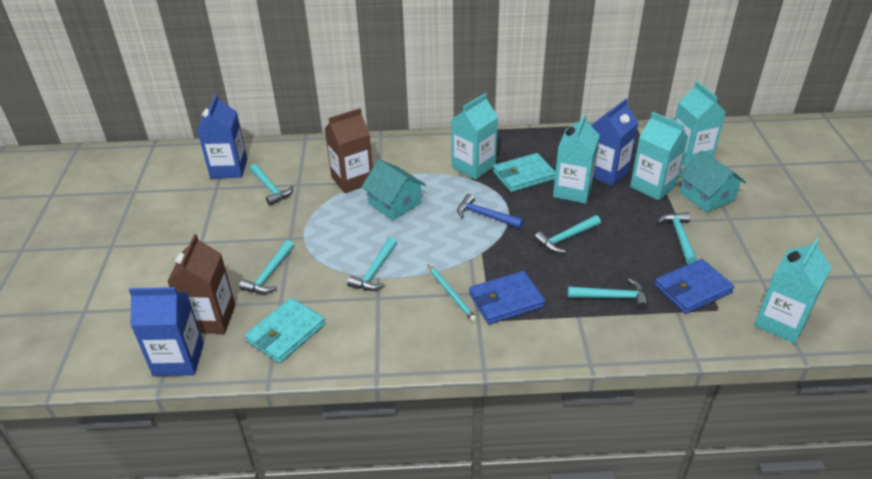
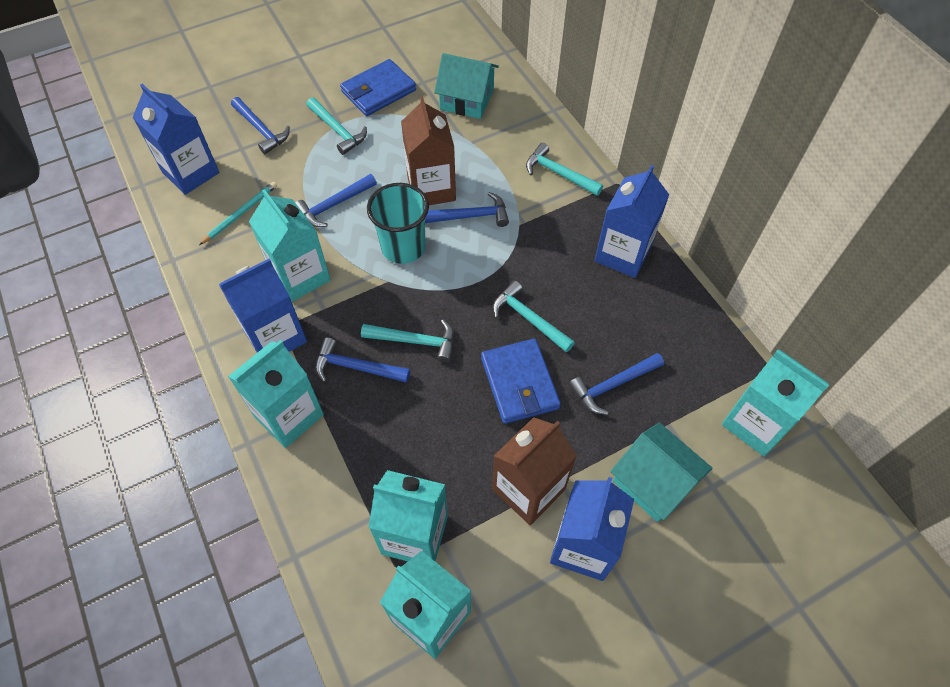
blue carton: [129,287,204,376] [197,94,247,178] [591,99,639,186] = 3 -> [133,84,220,195] [219,259,307,353] [550,477,634,581] [594,165,669,278] = 4
blue hammer: [457,194,524,228] = 1 -> [231,97,290,154] [295,174,377,227] [315,337,410,383] [425,192,509,227] [569,353,664,415] = 5
turquoise cup: none = 0 -> [367,183,429,264] = 1
turquoise hammer: [239,240,294,294] [250,164,294,205] [347,237,397,291] [534,215,601,253] [567,279,648,310] [657,212,697,264] = 6 -> [306,97,367,155] [361,319,454,363] [493,281,575,352] [526,143,603,196] = 4
turquoise wallet: [245,298,325,363] [493,153,555,192] = 2 -> none = 0

